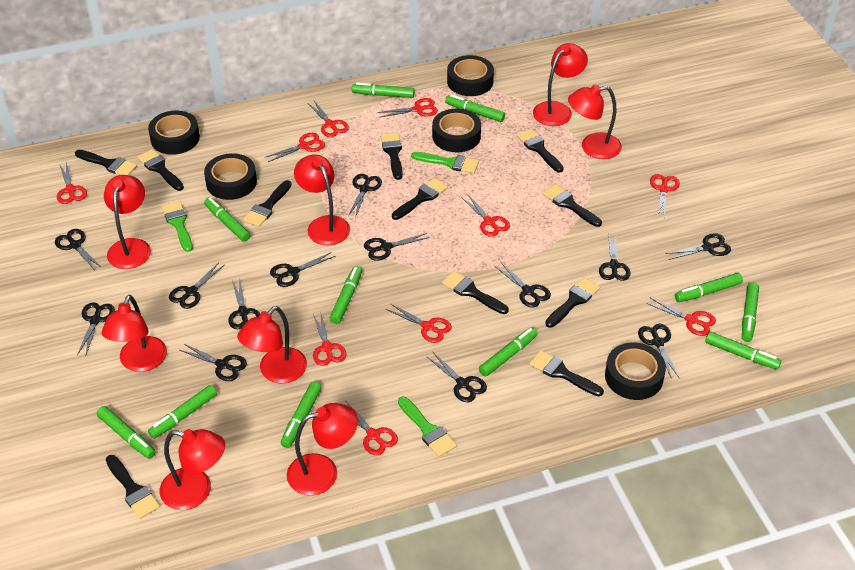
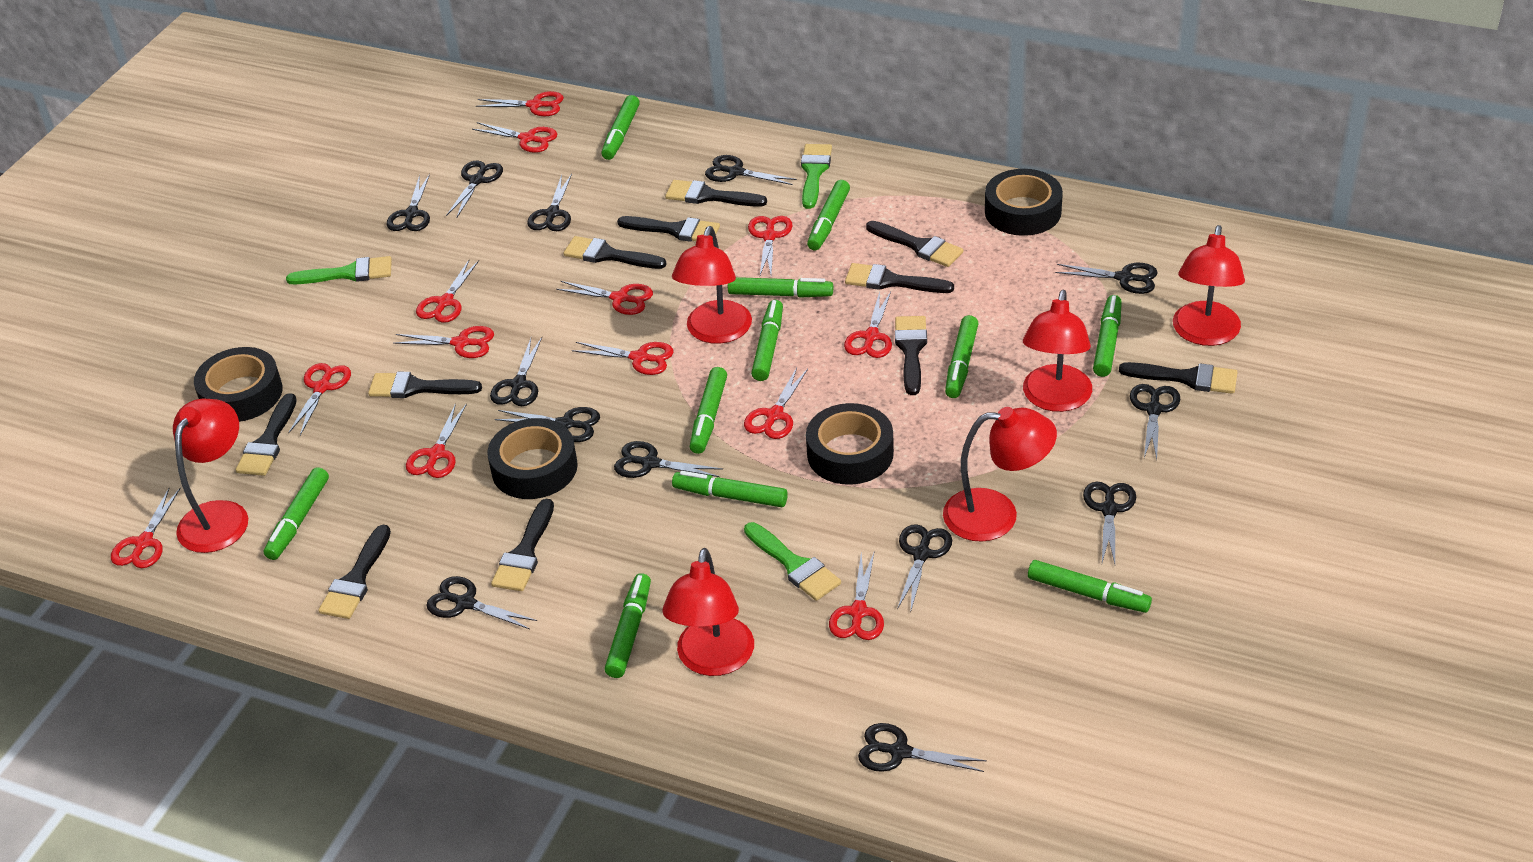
black tape: [148,111,200,155] [204,153,257,200] [432,109,481,152] [447,55,494,96] [605,343,666,400] = 5 -> [194,347,283,422] [487,418,578,499] [806,403,894,485] [985,169,1063,236] = 4
red lamp: [102,295,167,372] [104,175,151,269] [160,429,225,510] [237,306,307,383] [287,403,358,496] [294,154,350,245] [533,43,588,126] [568,84,622,159] = 8 -> [173,399,248,553] [662,548,754,676] [672,226,752,344] [943,407,1057,542] [1023,290,1092,412] [1173,225,1245,346] = 6
red scissors: [57,162,87,204] [266,133,325,162] [308,101,349,137] [313,314,346,366] [345,400,398,455] [377,98,438,118] [386,304,452,343] [461,195,510,237] [646,298,716,336] [650,174,680,218] = 10 -> [111,488,181,568] [288,363,351,435] [393,326,494,358] [406,403,467,478] [416,260,479,323] [472,122,557,153] [476,91,564,116] [556,281,653,315] [572,342,674,375] [744,368,808,439] [748,216,793,275] [829,553,884,640] [844,291,892,358] = 13

